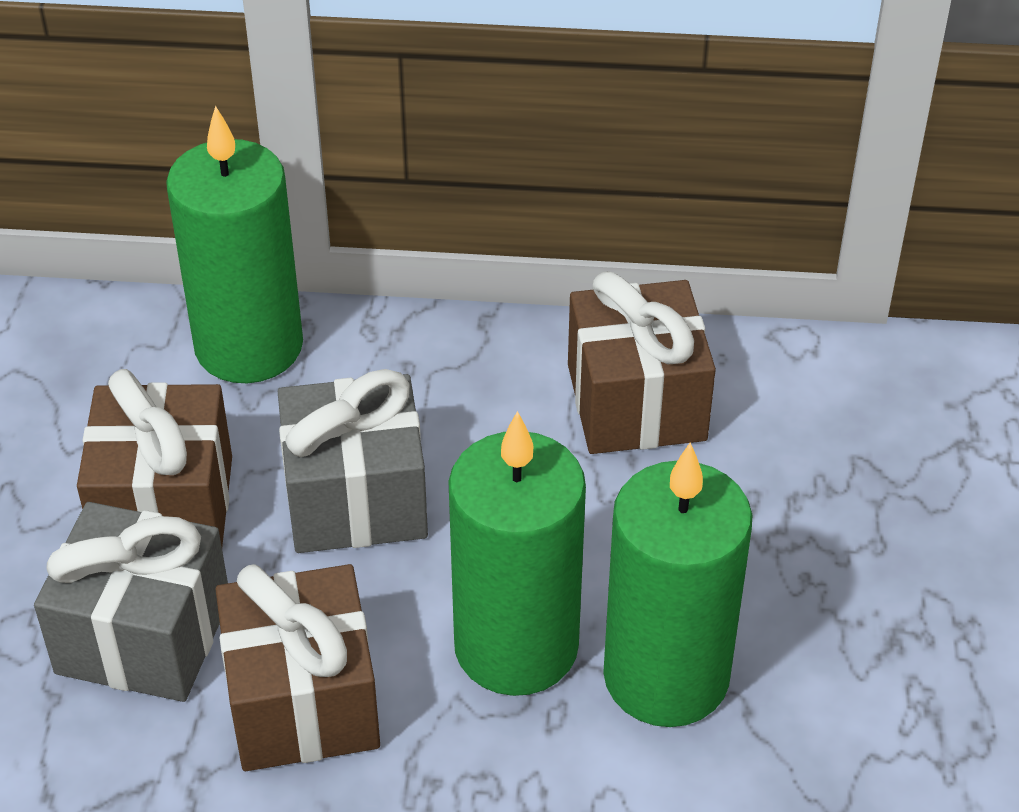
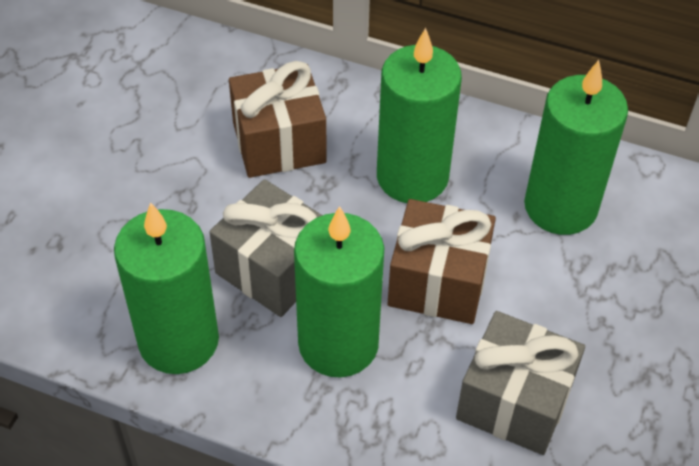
brown gift: [77,369,232,546] [215,564,380,771] [568,271,716,454] = 3 -> [229,61,327,178] [388,199,496,324] = 2
green candle: [166,106,303,383] [448,411,586,696] [603,442,752,727] = 3 -> [114,202,219,374] [294,206,384,378] [377,28,462,203] [524,60,628,235] = 4

